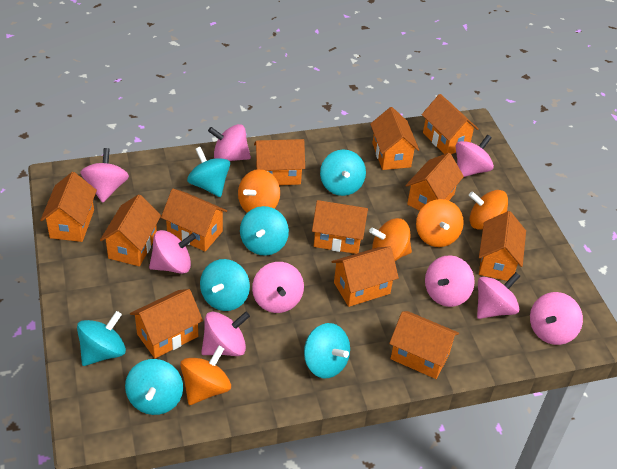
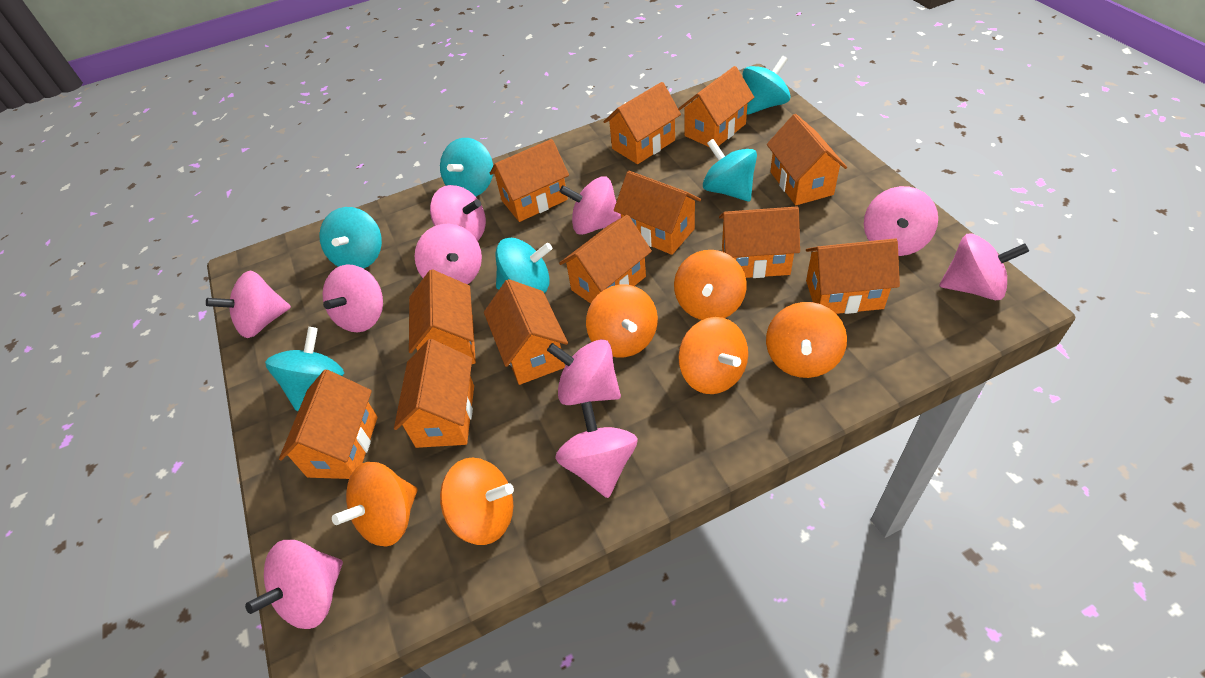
orange spinning top: [180,346,231,405] [238,169,280,213] [369,218,412,261] [416,199,464,247] [469,190,508,230] = 5 -> [332,462,418,547] [440,458,514,545] [586,284,658,357] [674,250,746,320] [678,317,748,394] [766,302,847,378] = 6
pink spinning top: [81,148,129,203] [149,230,196,274] [201,312,250,356] [208,124,251,161] [252,262,304,313] [425,255,475,307] [456,134,494,177] [477,272,520,319] [530,292,583,345] = 9 -> [206,271,291,338] [245,540,343,629] [323,264,383,332] [414,223,482,285] [430,185,486,241] [547,339,621,405] [555,401,638,498] [559,177,621,235] [864,186,938,256] [939,234,1029,300] = 10
turquoise spinning top: [77,311,126,366] [125,359,183,415] [187,147,230,197] [200,259,250,311] [240,206,289,256] [304,323,350,378] [320,150,366,196] = 7 -> [265,327,344,411] [319,207,382,269] [440,138,493,197] [496,238,552,294] [703,139,757,201] [743,56,791,115] = 6

